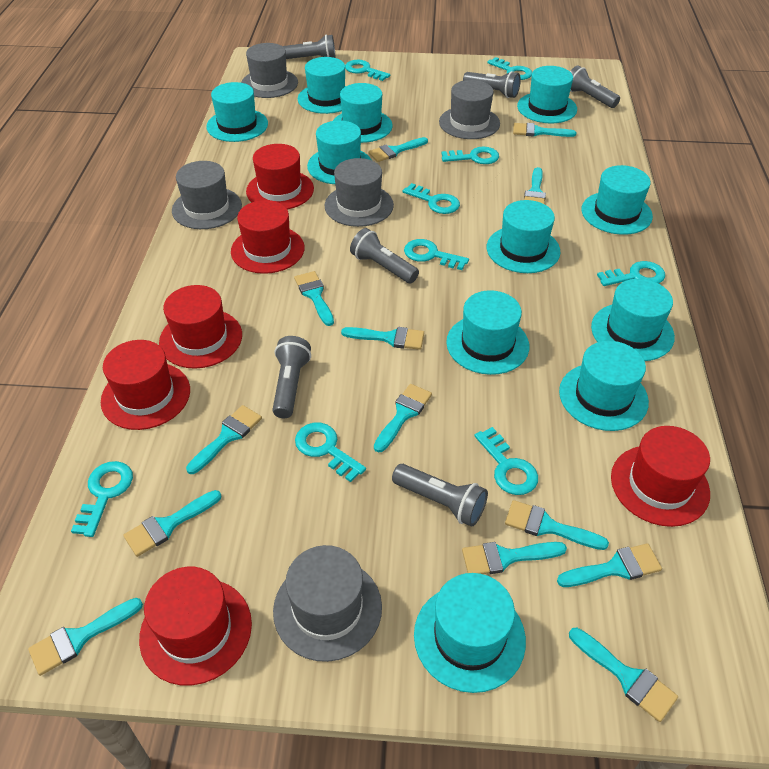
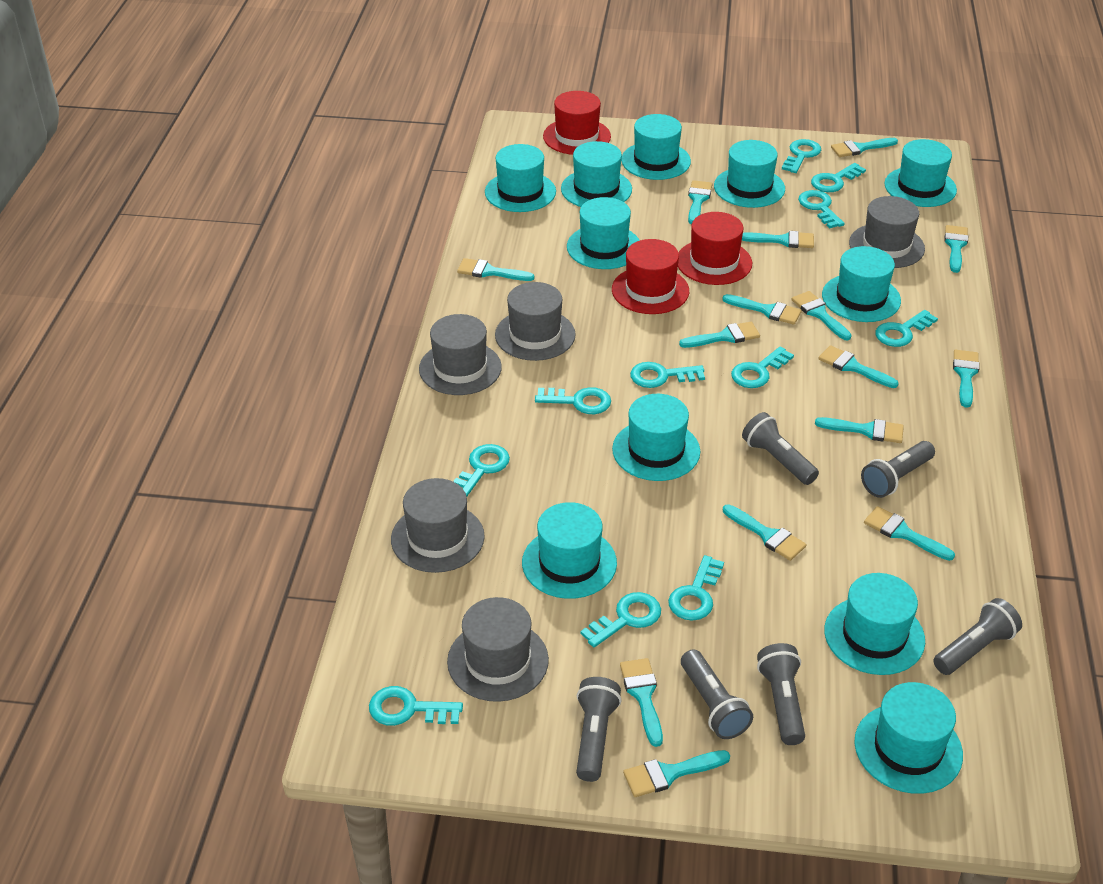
red hat: [101,340,190,430] [139,567,252,685] [159,285,242,369] [231,200,305,274] [246,144,314,209] [611,426,710,527] = 6 -> [543,91,611,155] [612,239,689,314] [678,212,752,285] = 3
turquoise brush: [28,598,143,676] [123,490,221,557] [186,405,262,474] [294,271,334,326] [341,327,424,350] [368,137,428,162] [374,384,432,453] [462,542,567,574] [505,500,609,550] [513,123,576,137] [524,167,546,204] [557,543,662,587] [569,628,678,722] = 13 -> [457,258,535,281] [620,658,663,747] [623,750,730,797] [679,322,760,348] [688,180,713,224] [722,294,802,325] [723,504,806,561] [742,231,814,248] [791,291,852,340] [815,417,904,443] [818,345,899,388] [831,138,898,157] [864,506,955,561] [944,225,968,273] [953,350,980,408] = 15
turquoise key: [71,461,133,537] [295,423,366,482] [345,60,390,81] [403,183,460,214] [404,239,469,270] [441,146,499,164] [474,427,538,495] [487,57,532,80] [597,261,665,286] = 9 -> [369,686,463,726] [453,444,510,496] [535,387,611,414] [580,592,661,647] [630,362,705,388] [668,555,724,621] [731,346,794,388] [782,139,821,173] [798,190,845,229] [811,163,866,192] [875,310,938,347] = 11

